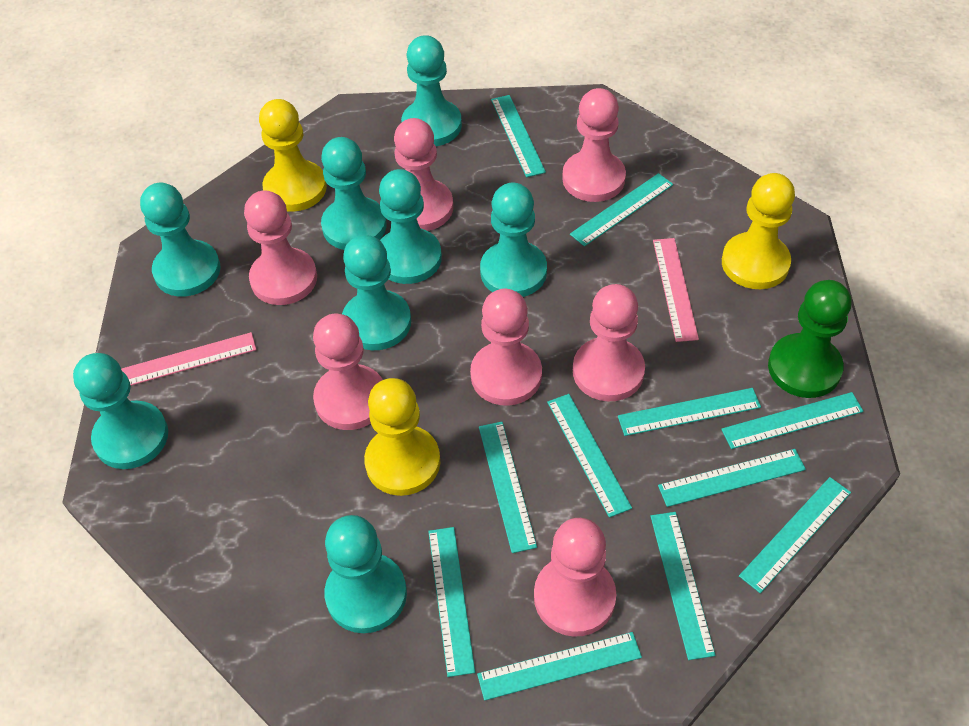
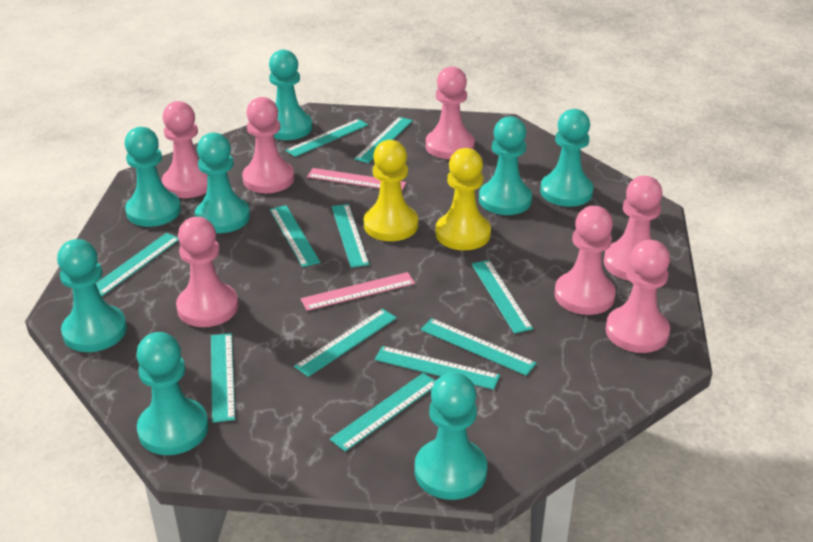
green pawn: [768,280,852,398] = 1 -> none = 0
yellow pawn: [259,99,327,212] [364,378,440,496] [722,173,795,289] = 3 -> [364,140,418,241] [436,148,491,250] = 2

